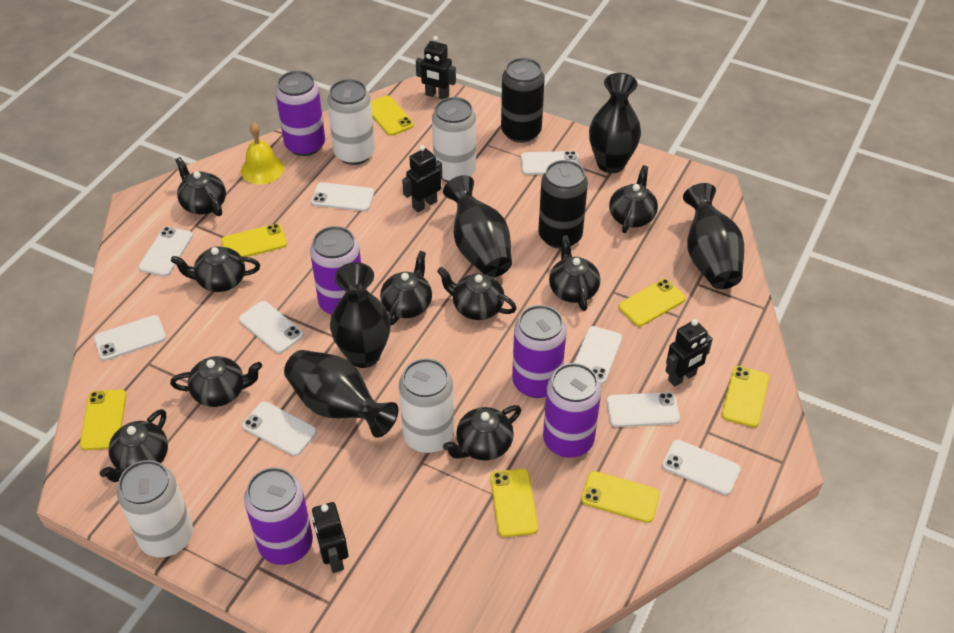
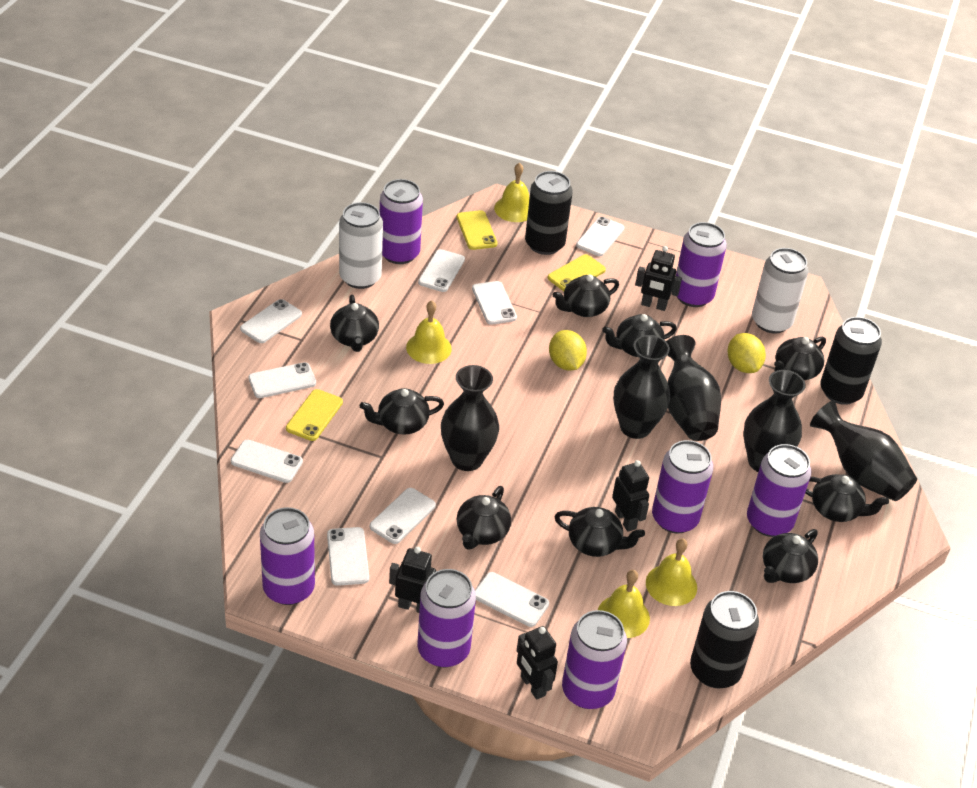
black can: [501,58,545,143] [538,160,588,249] = 2 -> [525,171,573,255] [690,591,759,688] [820,317,882,405] = 3
purple can: [244,467,313,565] [275,71,325,156] [310,226,361,315] [512,305,567,398] [543,363,601,458] = 5 -> [260,507,315,605] [380,179,423,264] [417,569,476,667] [562,610,627,709] [652,440,713,533] [676,222,727,307] [747,444,812,537] = 7
white can: [117,460,193,557] [327,79,375,165] [399,358,454,453] [432,97,476,182] = 4 -> [339,202,383,289] [752,248,808,333] = 2
yellow bell: [241,123,284,184] = 1 -> [406,300,452,364] [494,163,529,222] [598,570,650,638] [646,538,697,606] = 4
yellow lemon: none = 0 -> [549,330,587,371] [728,333,766,373] = 2
yellow phone: [80,389,126,450] [221,224,287,257] [371,95,414,136] [491,469,538,537] [581,471,660,523] [619,279,686,326] [722,366,769,427] = 7 -> [286,389,343,441] [457,210,497,250] [547,254,606,291] = 3

